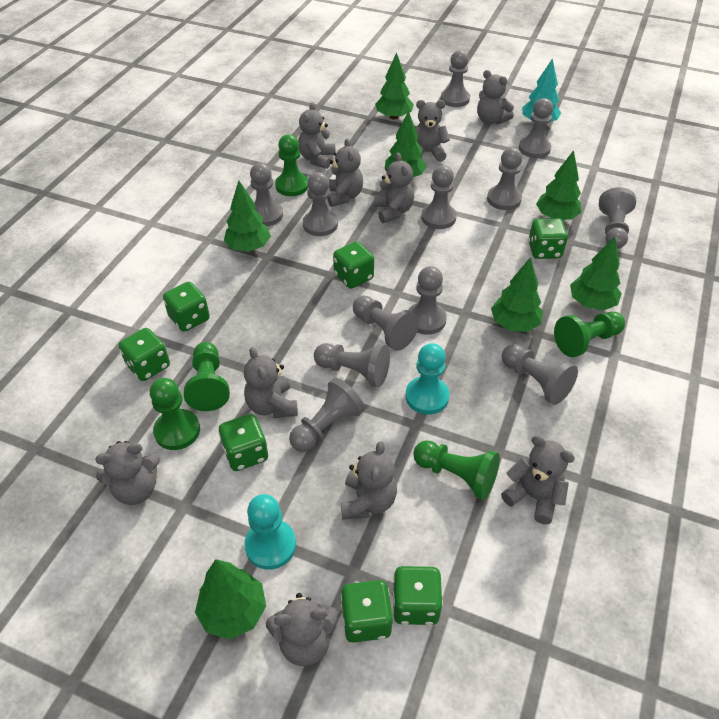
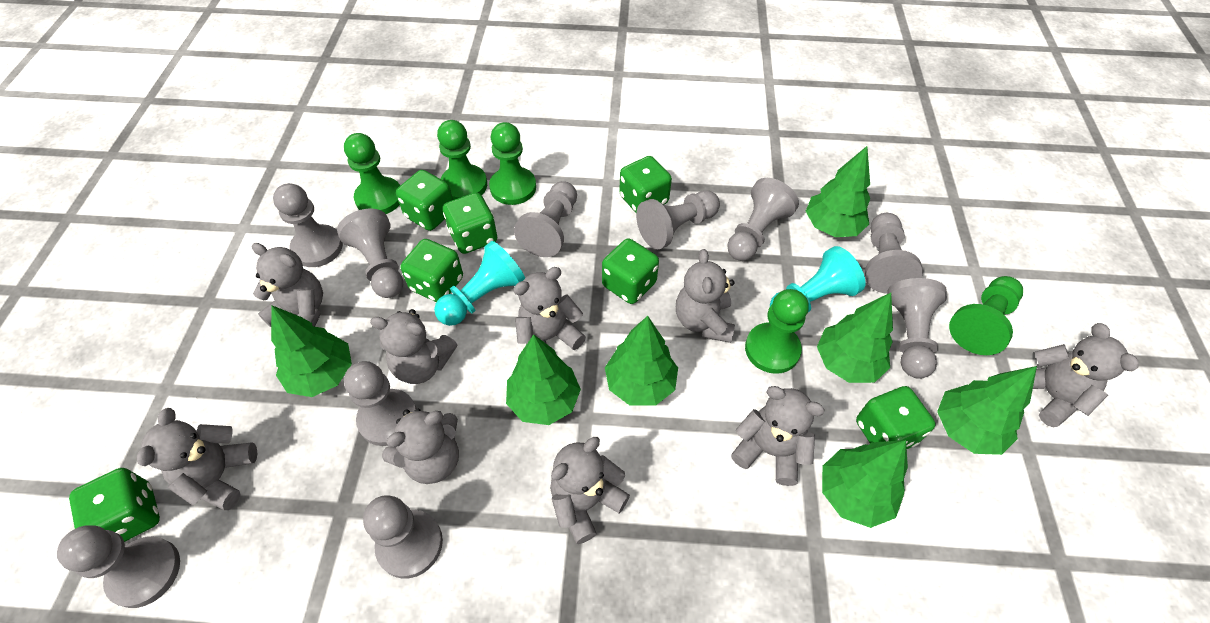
grey pawn: [250,163,283,226] [289,378,365,452] [303,172,338,236] [314,343,390,387] [353,296,419,351] [408,266,447,335] [421,165,457,229] [441,50,470,107] [487,148,522,210] [502,344,578,405] [519,98,553,158] [599,187,636,249] = 12 -> [57,525,180,608] [273,183,343,267] [337,208,403,298] [344,361,417,446] [363,495,443,579] [514,181,577,257] [636,190,720,249] [727,178,799,261] [865,213,923,294] [887,278,947,379] = 10
grey teddy bear: [95,441,160,505] [244,347,298,418] [266,593,339,666] [298,102,335,169] [327,138,363,207] [341,441,397,520] [374,153,414,223] [414,100,450,162] [477,70,514,124] [501,435,575,524] = 10 -> [137,408,258,510] [252,243,323,327] [370,309,458,384] [382,408,459,484] [513,267,586,350] [550,437,630,544] [676,249,735,343] [731,386,825,486] [1033,323,1138,427] = 9
turquoise tree: [522,58,561,122] = 1 -> none = 0

